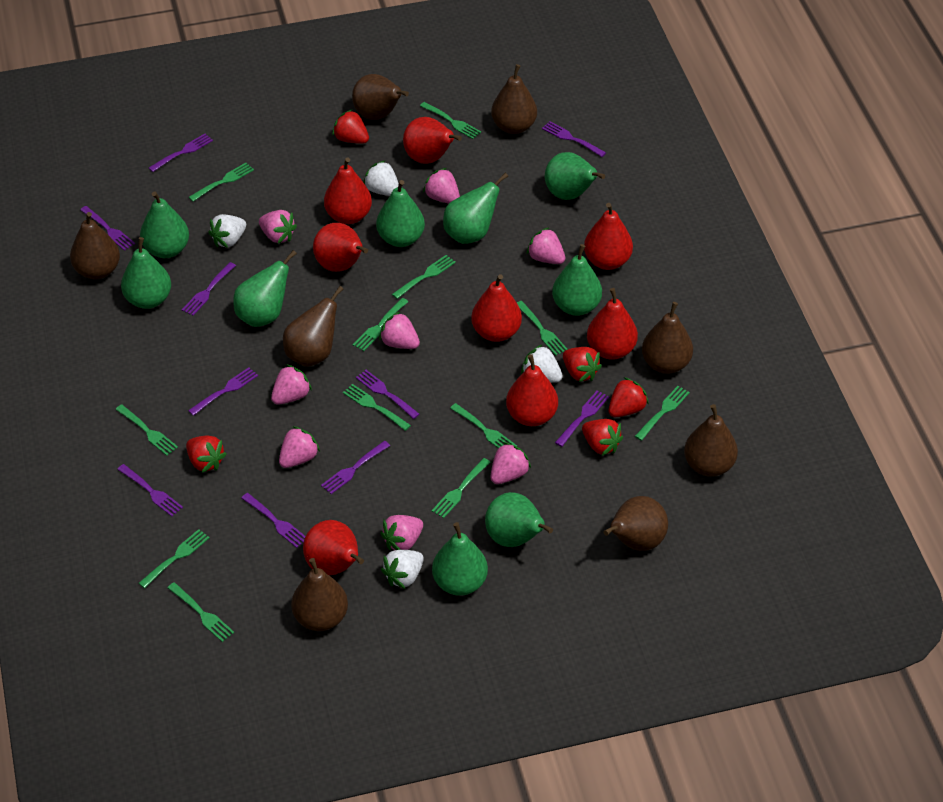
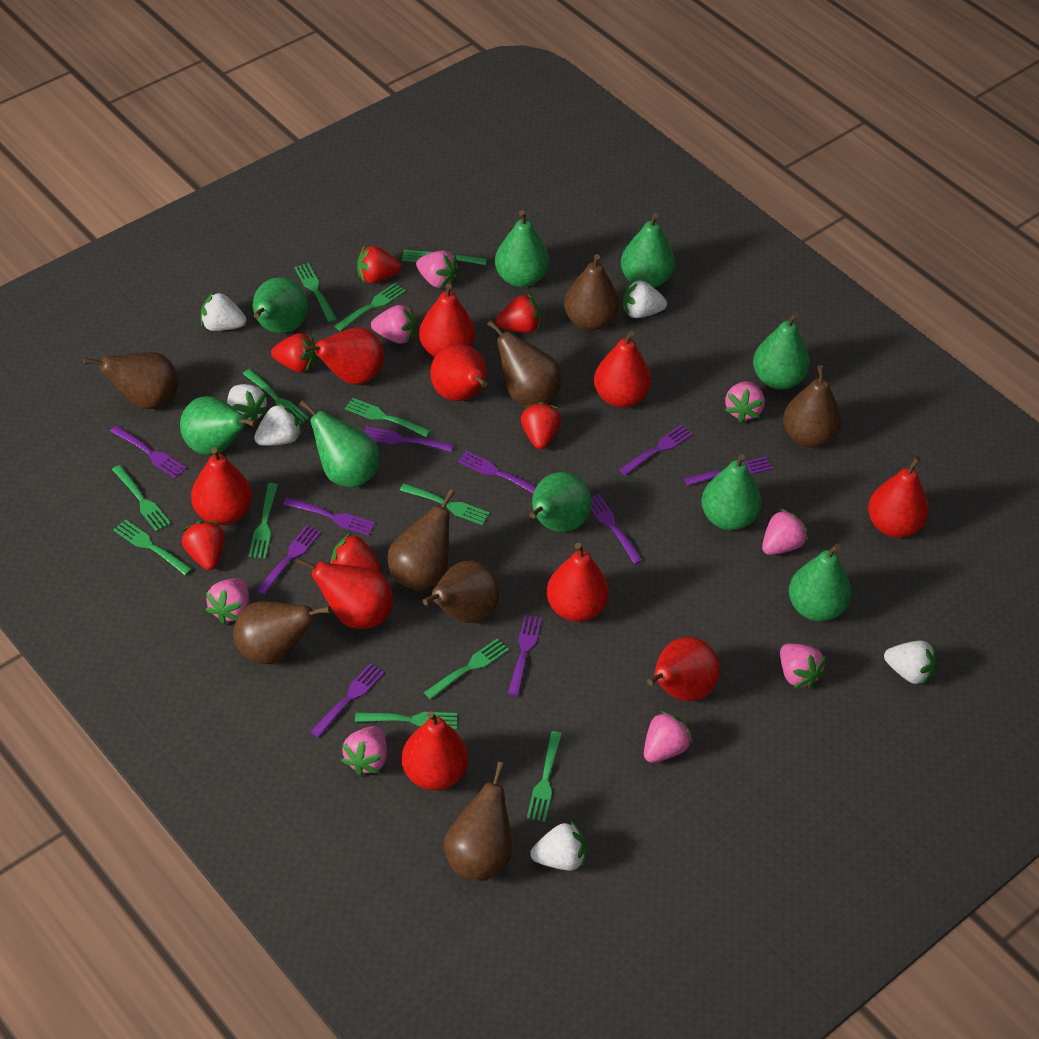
red pear: [303,520,364,575] [313,223,368,272] [324,157,372,224] [403,117,462,164] [471,274,522,342] [506,354,558,426] [584,203,633,270] [587,288,638,360] = 8 -> [191,447,252,525] [296,558,393,629] [302,328,384,385] [402,711,468,790] [419,284,475,357] [430,344,487,401] [547,543,609,622] [594,331,651,408] [647,637,720,701] [868,457,929,538] = 10
red strawberry: [186,436,226,473] [332,110,369,144] [563,347,602,382] [582,419,623,456] [609,377,649,417] = 5 -> [182,521,224,570] [271,333,316,372] [331,533,380,572] [357,245,401,283] [496,293,541,333] [521,402,561,449] = 6
white strawberry: [208,214,246,248] [363,160,399,196] [381,550,424,589] [521,344,563,383] = 4 -> [201,291,247,331] [228,384,269,422] [254,402,302,446] [530,821,586,871] [623,279,667,318] [884,641,936,686] = 6

